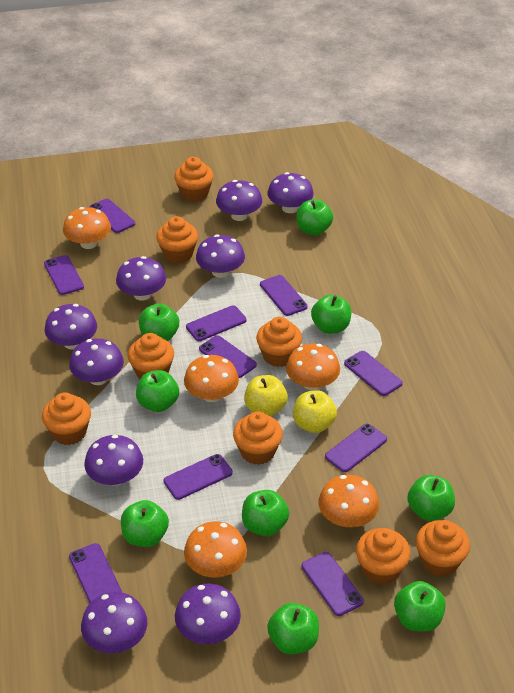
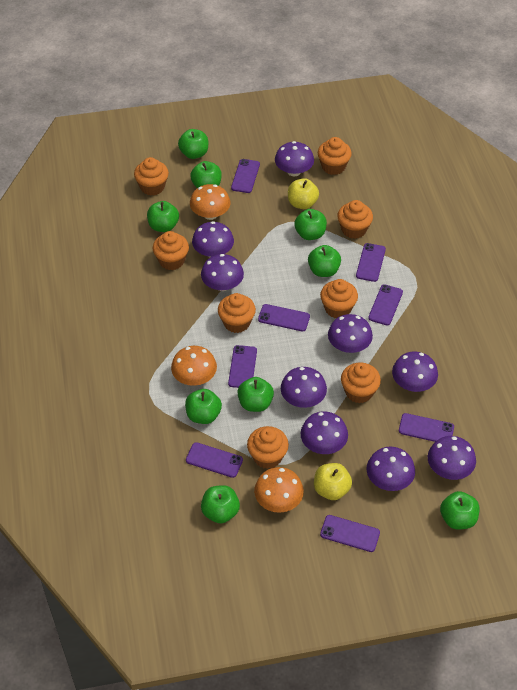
orange mushroom: [63,207,111,249] [184,355,239,402] [184,521,247,578] [286,343,340,391] [319,475,379,527] = 5 -> [171,346,217,386] [190,184,230,220] [254,467,304,513] = 3
purple phone: [44,255,84,295] [69,543,122,603] [89,199,135,233] [164,454,233,500] [186,305,246,341] [199,335,257,378] [260,275,308,316] [301,552,364,616] [325,424,387,472] [344,351,403,396] = 10 -> [186,442,243,478] [228,345,257,388] [231,159,260,193] [258,304,310,331] [320,515,380,552] [356,243,386,282] [368,284,403,326] [399,413,454,442] = 8

